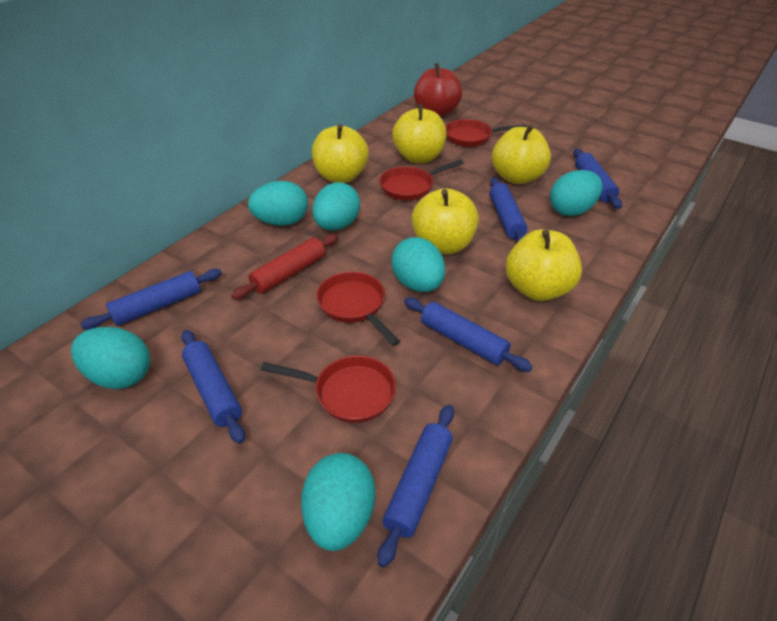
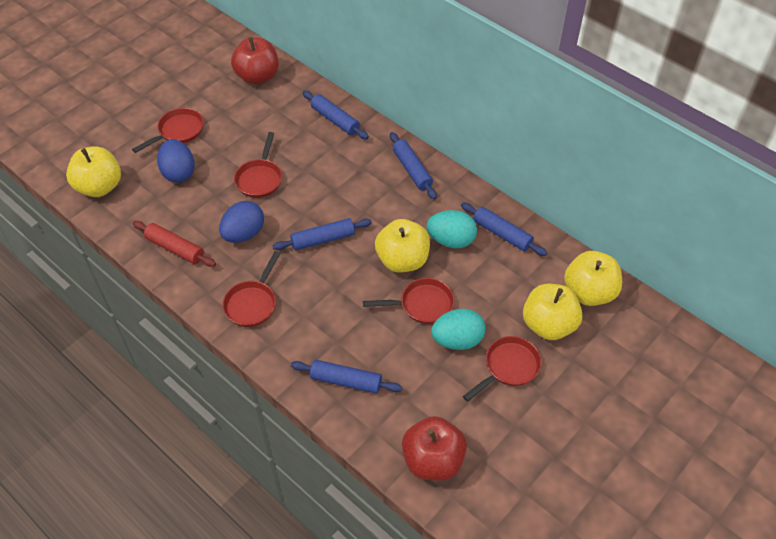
blue egg: none = 0 -> [157,139,195,183] [219,201,264,243] = 2
blue rolling pin: [80,269,222,330] [181,330,245,444] [378,405,454,568] [404,297,533,372] [489,178,528,242] [573,149,622,209] = 6 -> [273,218,372,250] [291,360,402,394] [303,91,369,139] [390,132,437,199] [461,203,547,256] = 5
red apple: [414,63,462,117] = 1 -> [231,37,279,85] [402,416,467,481] = 2
red pan: [260,355,396,423] [316,272,400,346] [379,159,464,200] [446,119,527,147] = 4 -> [132,108,204,153] [222,251,281,327] [234,132,282,198] [363,278,454,324] [463,336,541,402] = 5
turquoise egg: [71,327,150,389] [248,181,308,226] [301,453,376,551] [312,182,360,231] [391,237,445,292] [550,170,602,216] = 6 -> [427,210,477,249] [431,309,486,350] = 2
yellow apple: [312,124,369,183] [392,104,447,163] [411,188,479,254] [492,124,551,184] [506,229,582,301] = 5 -> [66,146,121,197] [375,219,430,273] [523,284,583,340] [564,251,622,306] = 4

